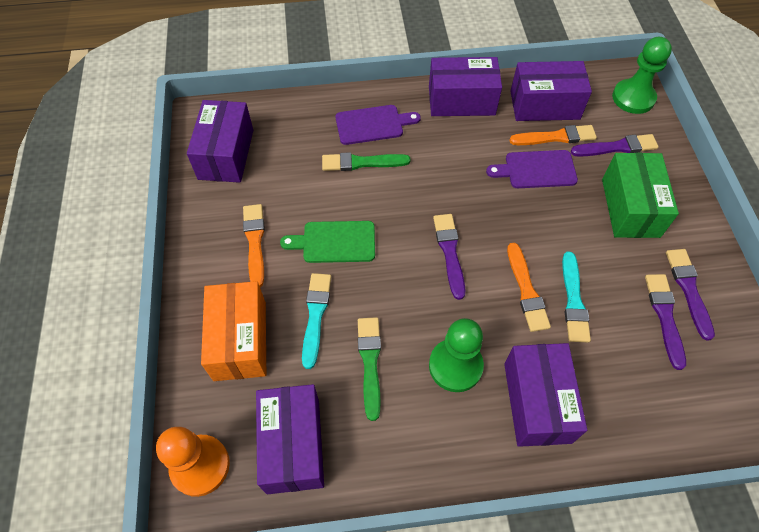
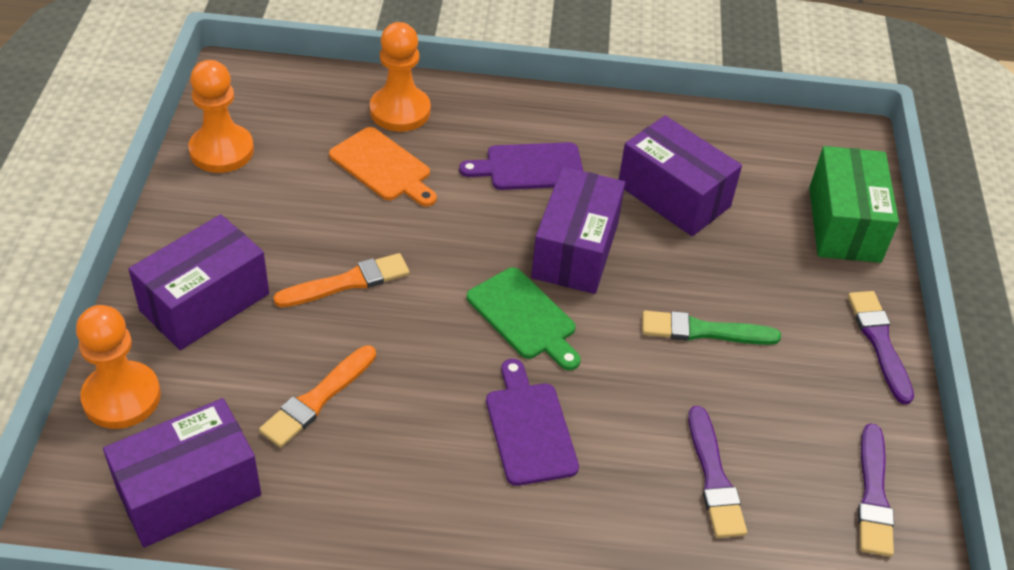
green brush: [322,152,410,171] [358,317,381,421] = 2 -> [642,311,781,345] = 1
green pawn: [429,318,484,392] [612,37,672,114] = 2 -> none = 0
orange box: [201,281,266,381] = 1 -> none = 0
orange brush: [243,204,265,287] [507,243,551,332] [510,125,597,145] = 3 -> [259,345,376,448] [273,253,409,307] = 2
orange cutting board: none = 0 -> [329,127,437,207] = 1
orange pawn: [156,427,230,497] = 1 -> [76,305,161,429] [188,60,254,173] [370,22,431,132] = 3
purple box: [187,100,253,183] [256,384,324,494] [429,57,502,116] [504,343,587,447] [510,61,592,121] = 5 -> [103,398,261,548] [128,214,269,350] [531,167,625,294] [619,116,742,236] = 4
purple brush: [433,214,466,300] [570,134,659,157] [645,274,686,370] [666,249,715,341] = 4 -> [688,406,747,538] [848,291,914,404] [858,423,894,557] = 3
turquoise brush: [302,273,331,369] [562,252,591,342] = 2 -> none = 0

